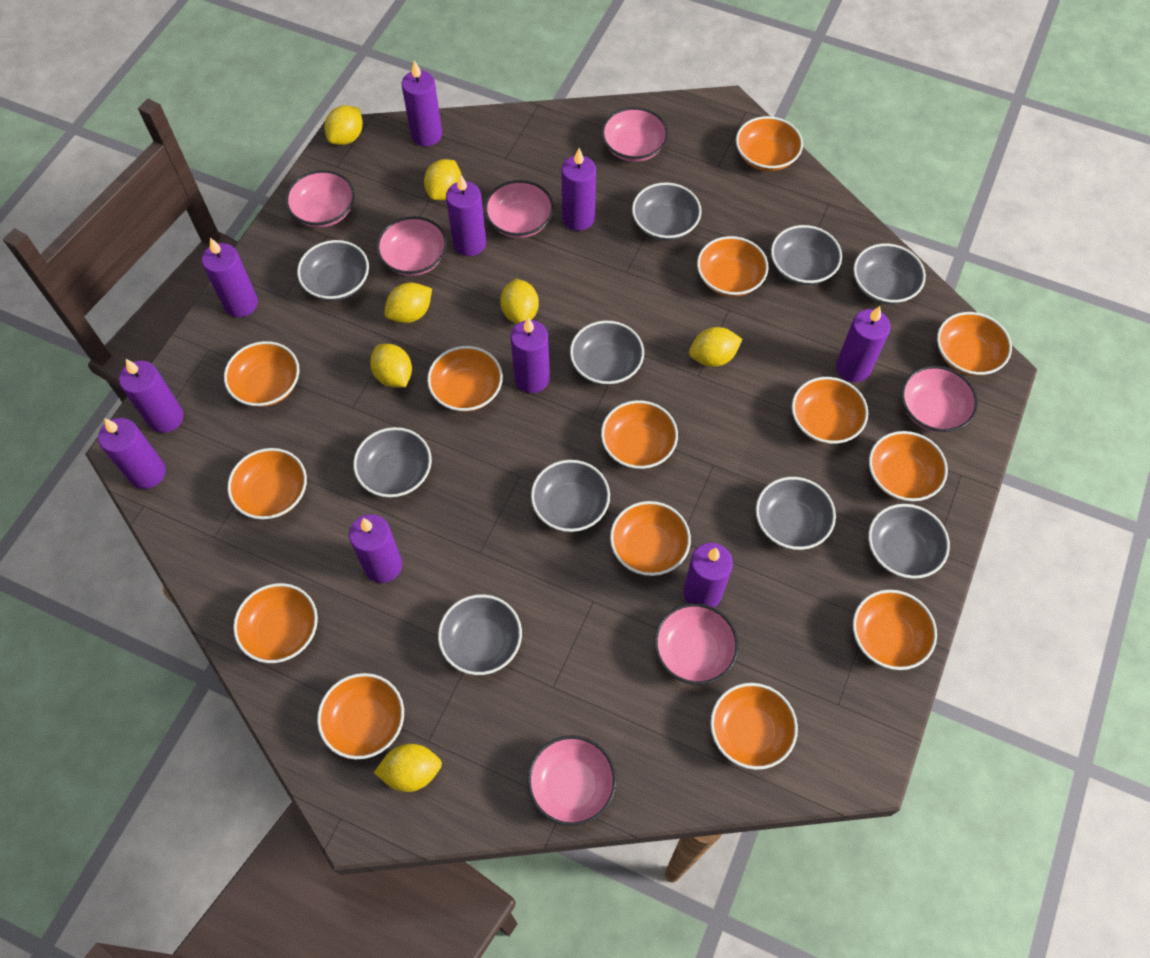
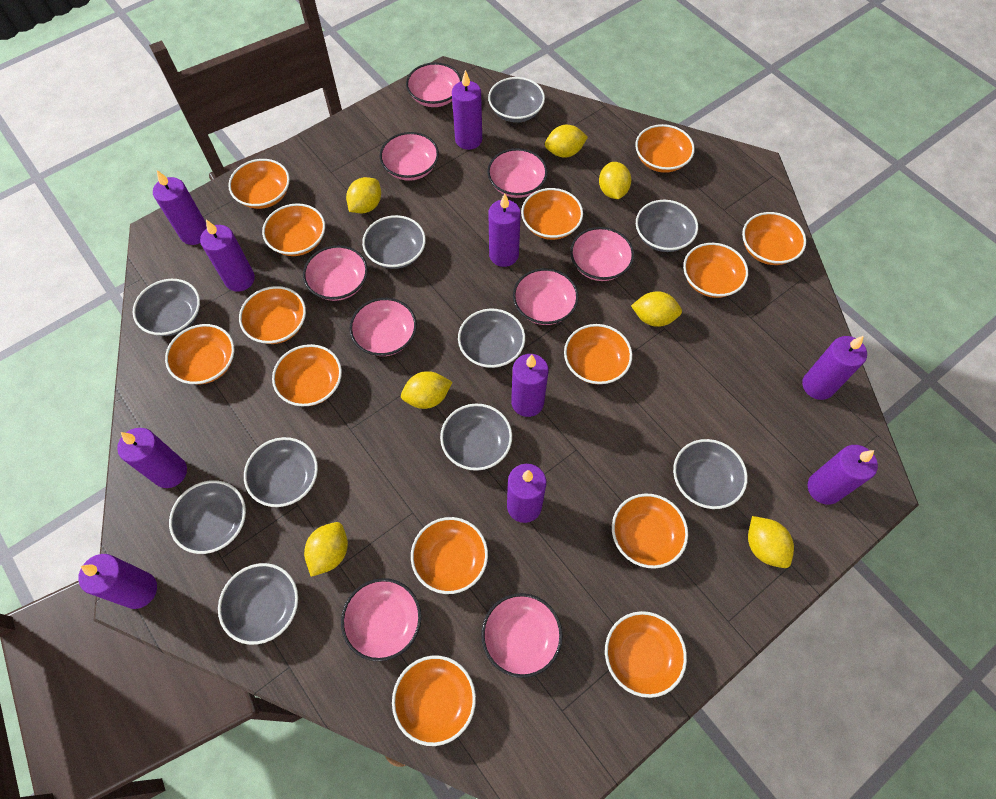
pink bowl: [285,170,355,228] [376,216,447,276] [484,180,554,238] [527,735,616,826] [601,107,668,162] [654,603,739,685] [901,366,978,433] = 7 -> [303,245,368,301] [341,578,421,661] [349,298,417,356] [380,132,439,181] [406,62,462,107] [481,593,563,678] [487,148,547,198] [513,268,579,325] [570,227,634,281] = 9

